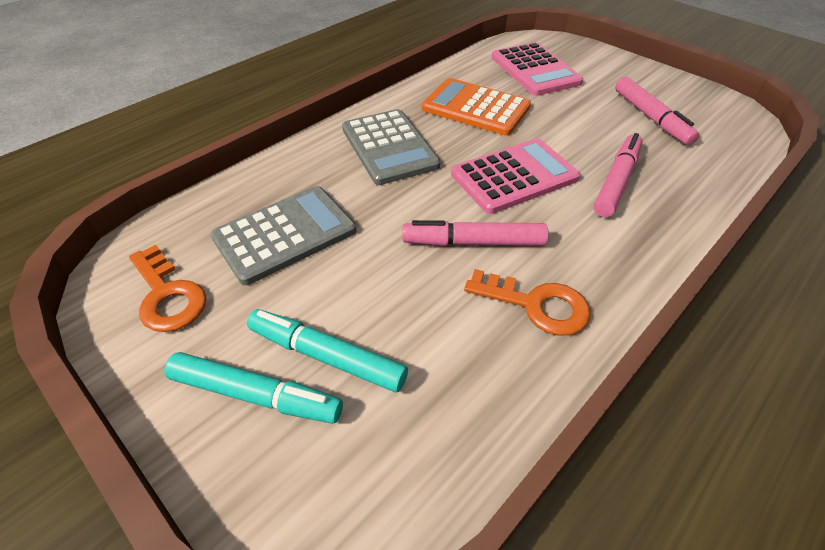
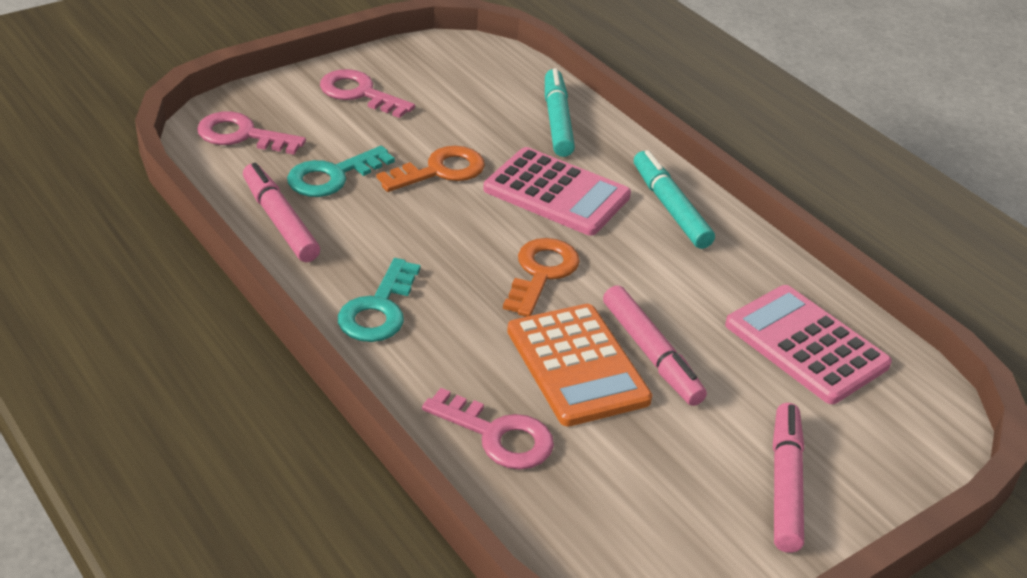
grey calculator: [210,186,356,285] [342,109,440,185] = 2 -> none = 0
pink key: none = 0 -> [197,111,306,155] [320,69,415,118] [422,388,554,470] = 3
turquoise key: none = 0 -> [287,146,395,197] [338,258,420,342] = 2

